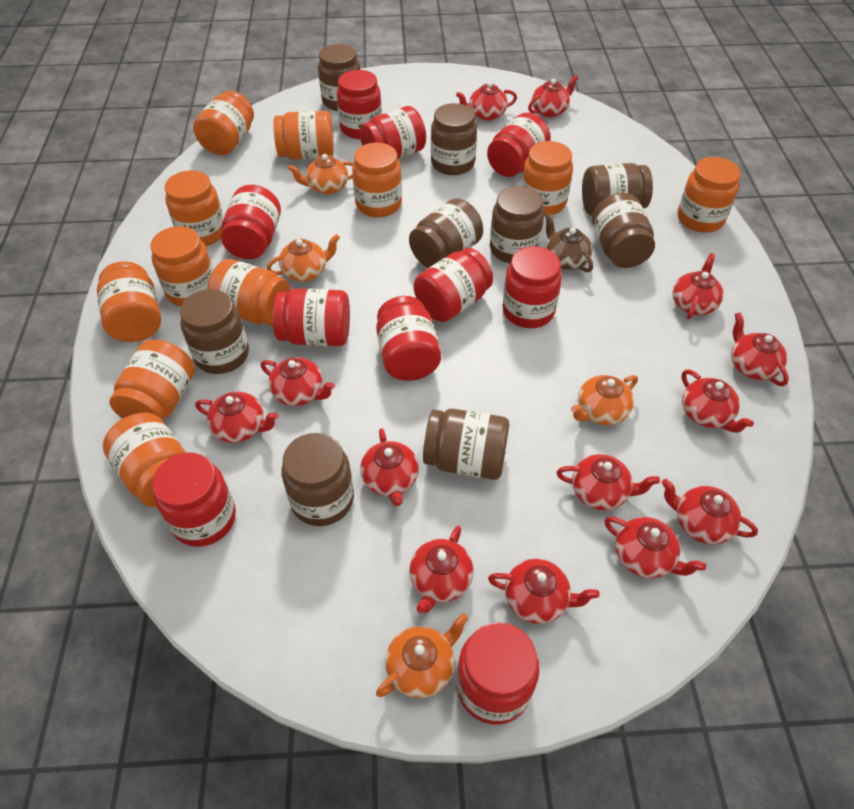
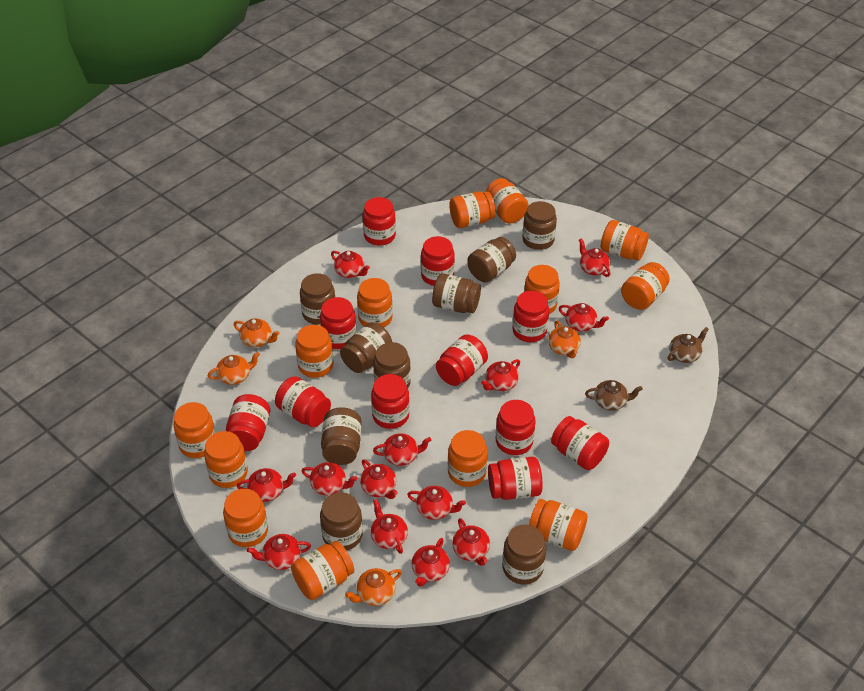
brown teapot: [545,213,593,272] = 1 -> [585,380,643,411] [668,327,709,363] = 2
orange jar: [97,261,161,342] [103,413,186,507] [109,339,195,420] [151,226,213,306] [165,170,224,246] [193,91,254,155] [207,259,291,325] [273,111,334,160] [352,143,402,217] [522,141,573,216] [677,157,741,233] = 11 -> [173,402,216,458] [204,431,248,488] [223,489,268,547] [291,541,354,600] [295,325,334,378] [357,278,393,327] [448,430,488,487] [449,191,496,228] [486,178,529,224] [524,265,560,314] [529,499,588,551] [601,220,649,261] [621,262,670,310] = 13
red jar: [152,453,236,547] [221,185,281,259] [273,288,350,346] [337,70,382,139] [360,106,426,159] [376,296,441,381] [414,248,493,322] [457,622,540,725] [487,113,551,177] [502,246,562,328] = 10 -> [226,394,270,451] [275,376,331,427] [320,297,357,349] [363,197,396,246] [371,374,409,429] [421,236,455,286] [436,334,488,386] [488,457,543,500] [496,400,536,455] [512,291,549,342] [551,416,609,470] = 11

